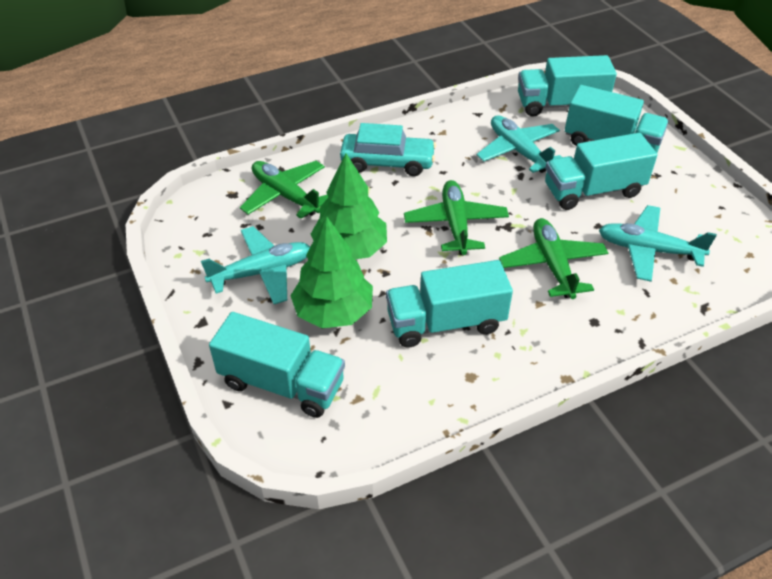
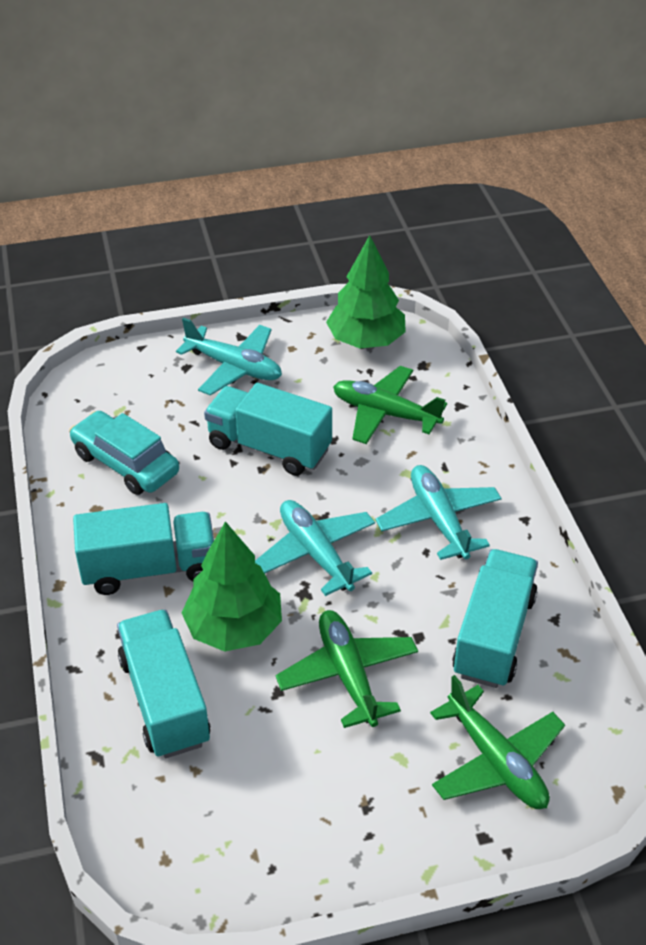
turquoise truck: [209,312,345,418] [386,260,513,348] [518,55,617,117] [545,133,657,210] [565,85,669,153] = 5 -> [73,503,214,595] [117,609,210,758] [204,383,332,476] [452,549,538,688] = 4

